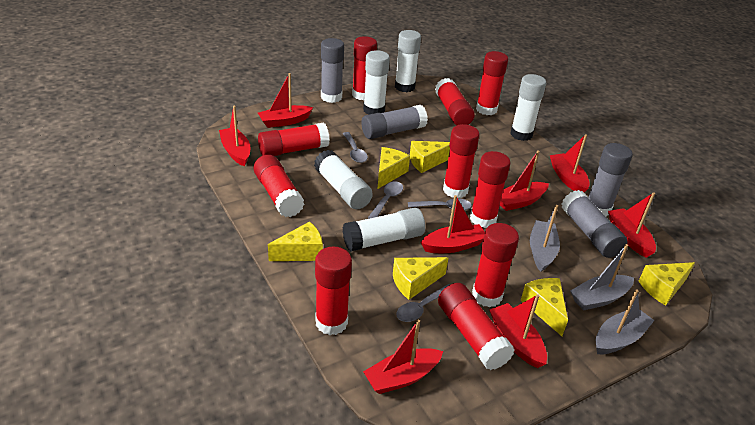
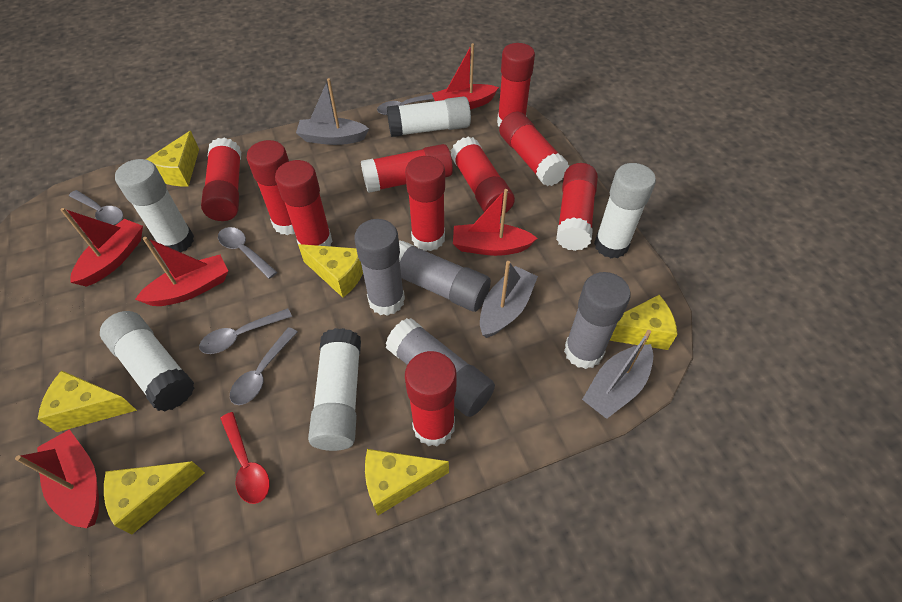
grey spoon: [343,132,368,163] [368,181,403,219] [396,284,450,322] [408,198,472,211] = 4 -> [69,190,123,225] [199,308,292,354] [218,227,277,279] [230,327,297,405] [377,94,434,115] = 5
red boat: [219,105,251,166] [258,73,313,128] [363,319,443,394] [420,195,485,253] [489,294,547,368] [500,150,549,211] [550,134,590,192] [608,192,656,258] = 8 -> [15,429,99,528] [60,208,143,287] [135,237,228,306] [432,43,499,109] [453,189,538,256] = 5
red spoon: none = 0 -> [220,412,270,504] = 1

